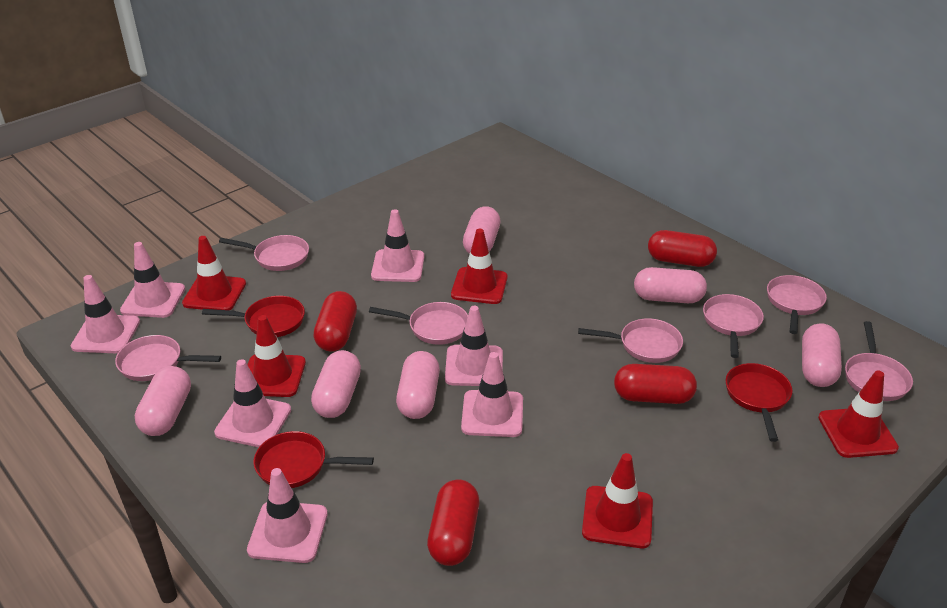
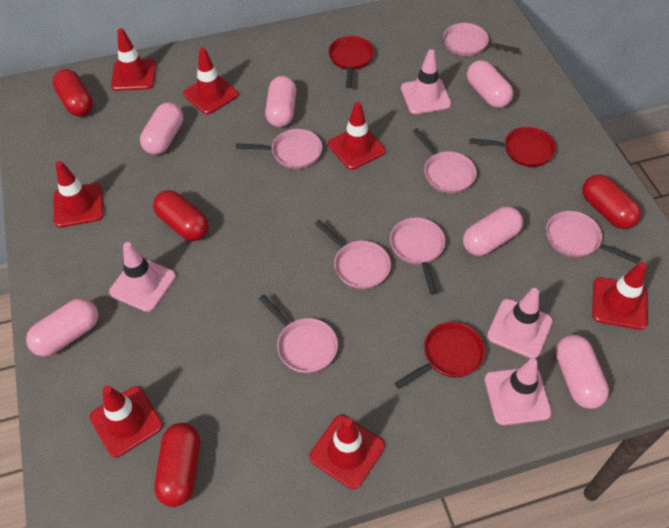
pink traffic cone: [71,275,140,353] [120,242,185,318] [214,359,291,447] [247,468,328,563] [371,209,424,282] [445,306,503,386] [461,352,523,437] = 7 -> [109,242,176,312] [401,49,452,114] [485,359,552,425] [487,288,553,359] = 4
red traffic cone: [182,236,246,310] [247,315,306,397] [451,229,508,304] [582,453,653,548] [818,370,899,458] = 5 -> [53,161,104,227] [90,386,163,458] [111,28,156,91] [183,48,239,114] [309,415,385,489] [328,102,386,170] [592,262,648,330] = 7

